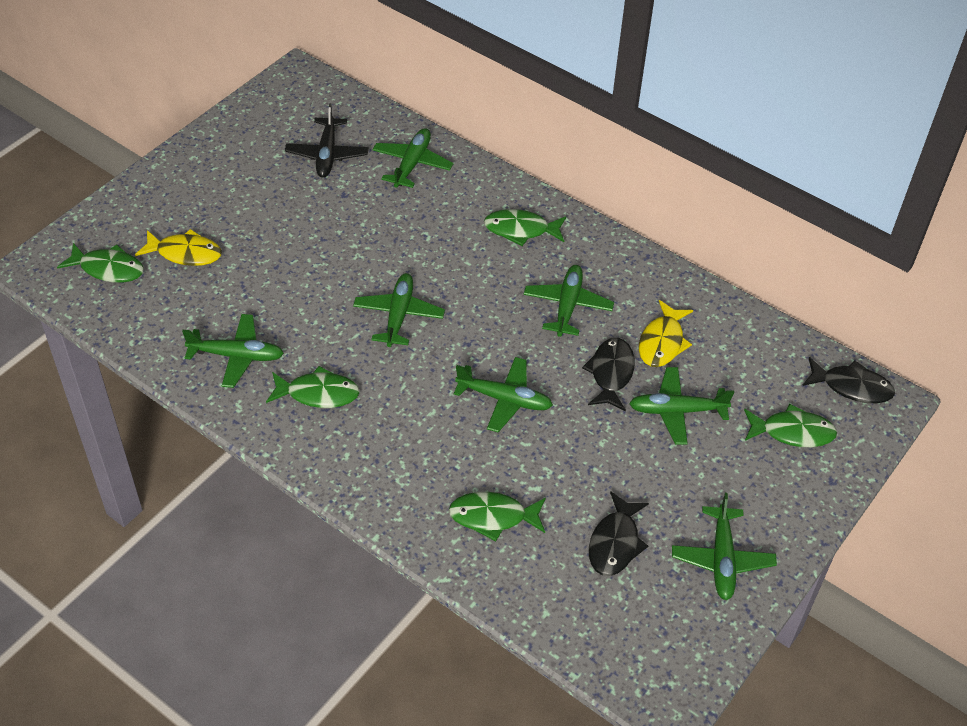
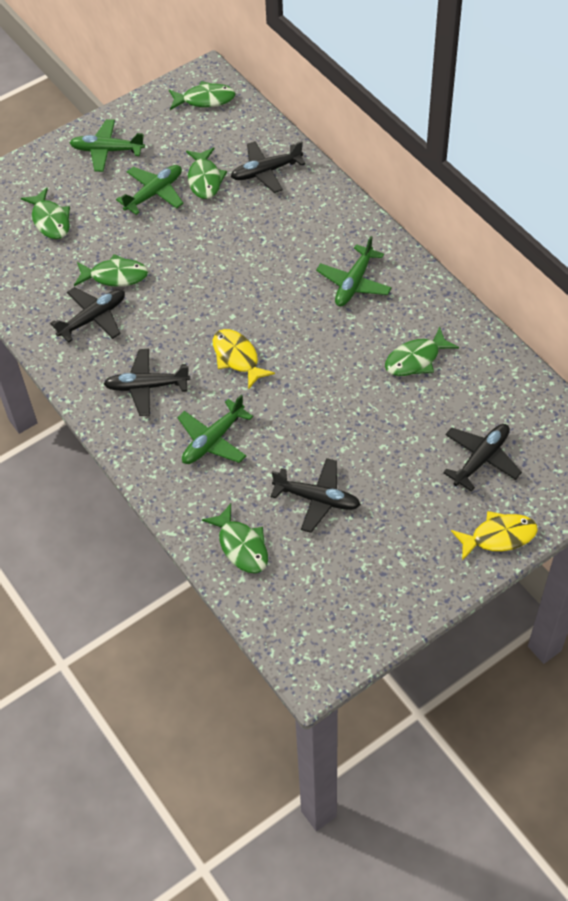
black fish: [582,338,635,411] [589,491,649,576] [802,357,895,403] = 3 -> none = 0
black plane: [285,103,368,178] = 1 -> [50,287,125,343] [104,349,190,416] [231,141,306,193] [270,458,361,533] [443,424,522,492] = 5
green fish: [57,243,144,283] [266,366,360,408] [449,492,546,541] [484,209,566,246] [744,404,837,447] = 5 -> [21,187,70,239] [74,254,148,287] [169,81,236,110] [186,147,227,199] [202,503,268,573] [385,327,459,376] = 6
green plane: [182,314,284,388] [353,273,445,347] [372,128,453,188] [454,357,553,432] [524,265,614,337] [629,367,734,445] [672,493,777,600] = 7 -> [70,119,145,172] [116,165,184,215] [177,395,253,464] [316,236,392,306] = 4

